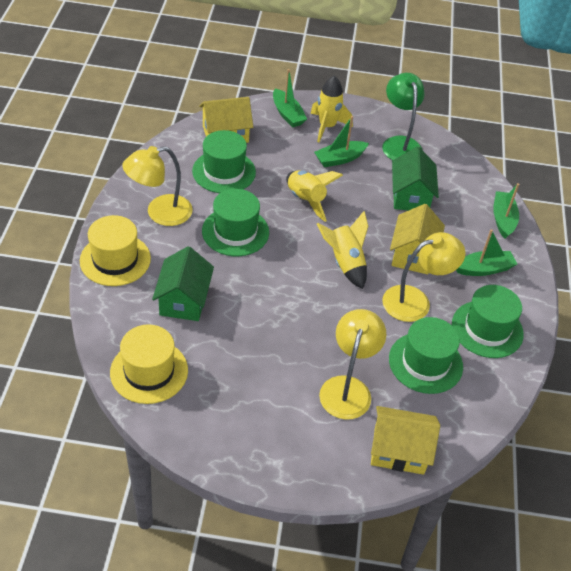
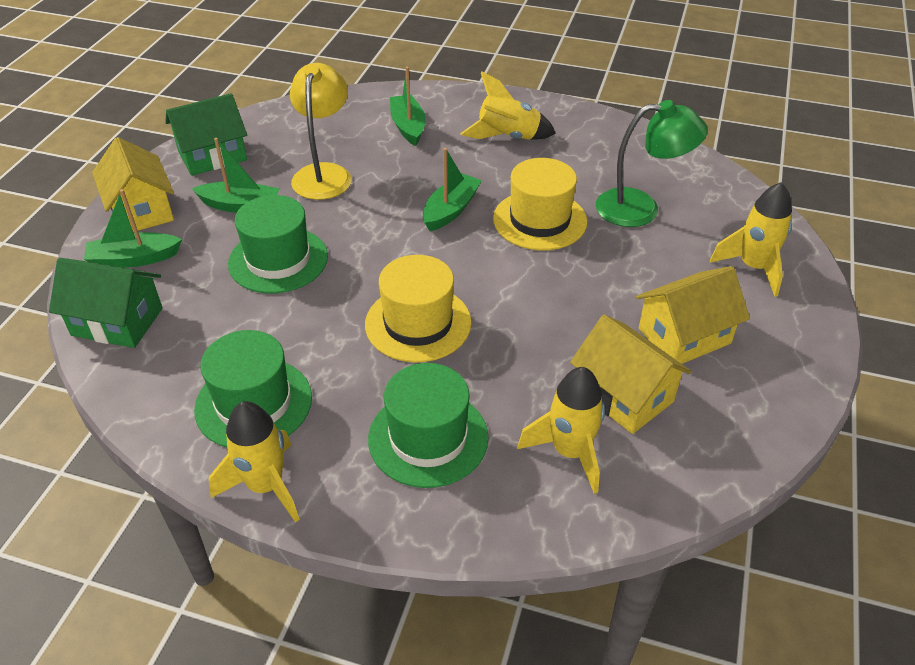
green hat: [192,130,256,193] [202,189,269,256] [389,317,463,394] [452,285,524,358] = 4 -> [194,330,312,447] [228,195,328,293] [368,363,489,488] = 3
yellow lamp: [122,146,193,226] [319,309,386,420] [382,232,466,322] = 3 -> [290,63,352,200] = 1
yellow rocket: [286,170,343,222] [310,76,353,142] [317,211,368,289] = 3 -> [209,401,300,523] [460,72,556,140] [517,367,605,494] [710,182,792,296] = 4

